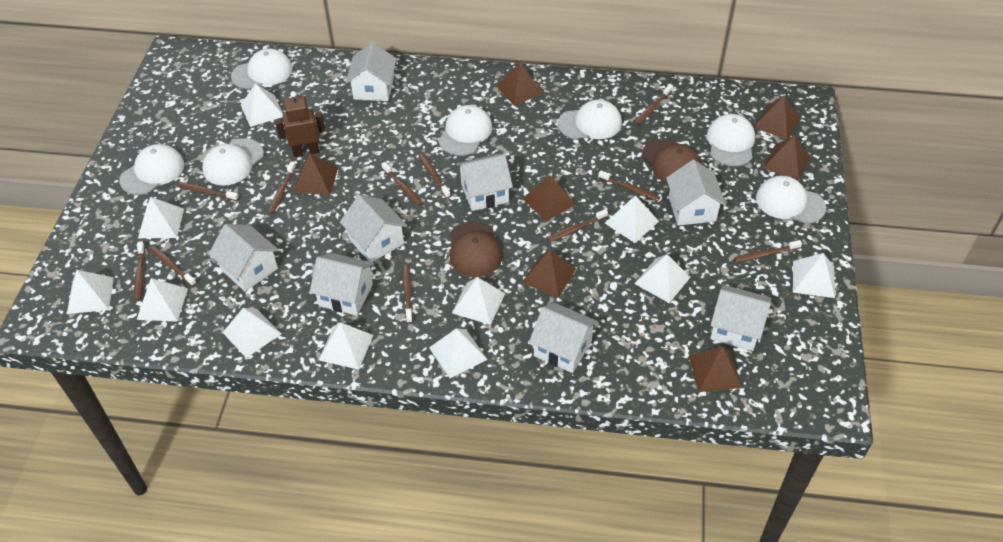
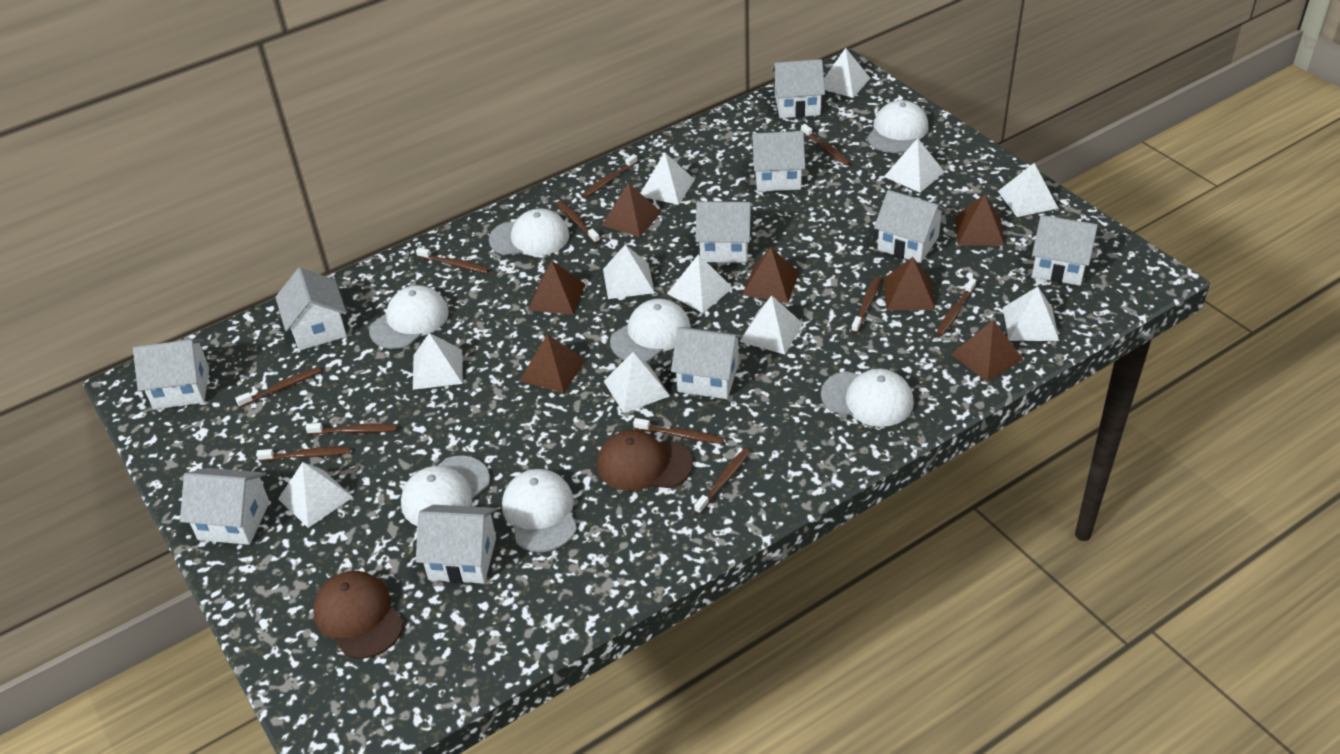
brown robot: [275,91,325,157] = 1 -> none = 0
white house: [209,224,279,292] [310,253,374,316] [340,195,407,262] [346,42,397,101] [456,154,513,211] [529,303,599,373] [666,160,726,226] [710,285,771,351] = 8 -> [133,339,209,409] [180,468,270,545] [276,268,347,351] [416,505,496,584] [671,327,743,399] [696,201,752,263] [751,131,805,192] [772,59,825,118] [874,190,947,263] [1032,215,1098,286] = 10

